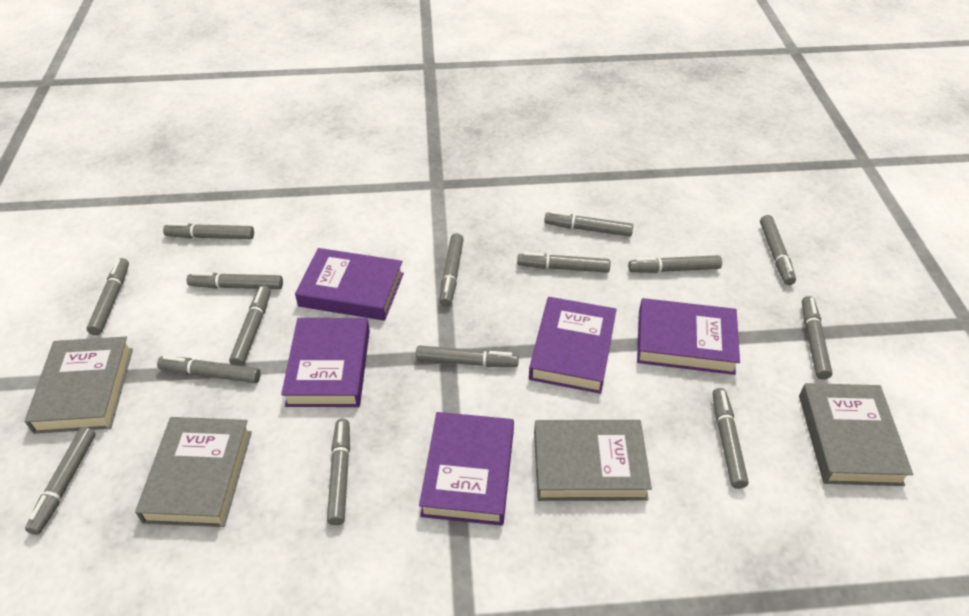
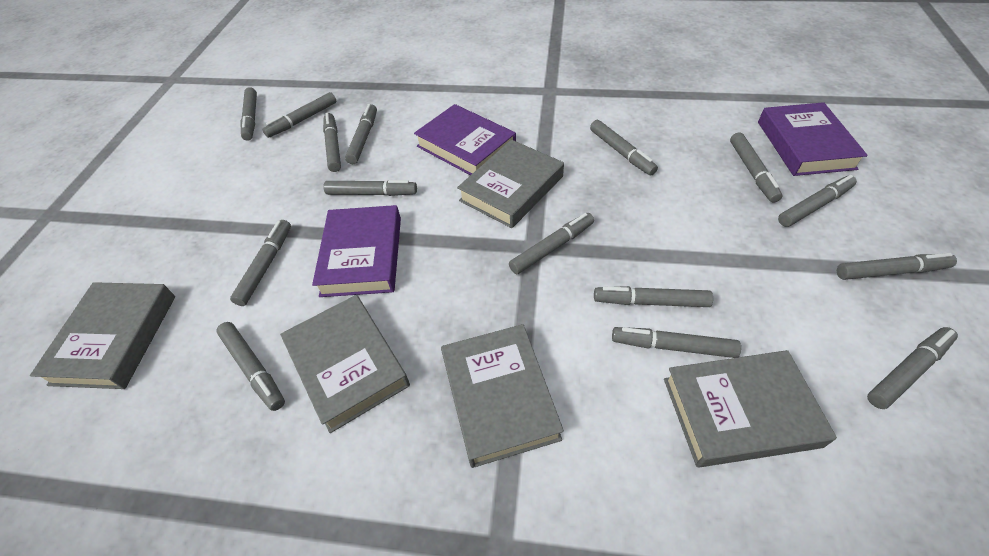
grey book: [25,337,133,434] [135,417,252,527] [534,420,652,501] [799,383,913,486] = 4 -> [30,282,175,389] [280,295,410,433] [441,324,564,468] [457,140,564,228] [664,350,837,468] = 5
purple book: [281,318,370,407] [295,248,404,321] [419,412,514,526] [529,297,617,394] [637,298,740,375] = 5 -> [312,205,401,297] [414,104,516,175] [758,102,868,176] = 3

